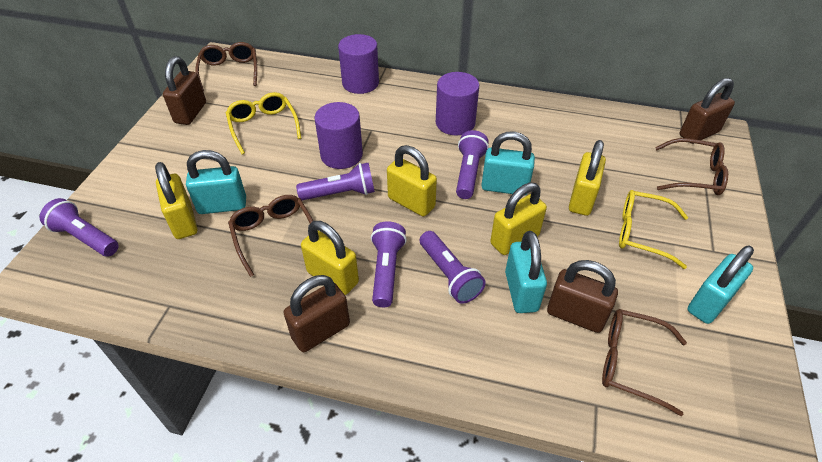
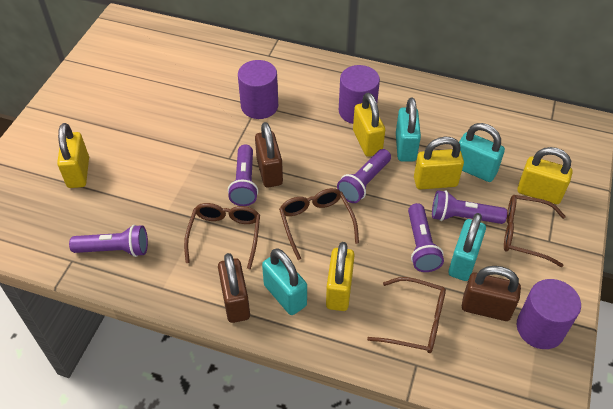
brown padlock: [163,56,206,125] [283,275,350,352] [547,260,618,333] [679,78,735,144] = 4 -> [218,253,250,323] [255,122,283,188] [462,266,521,321] = 3
yellow glasses: [226,92,301,155] [619,190,688,269] = 2 -> none = 0

